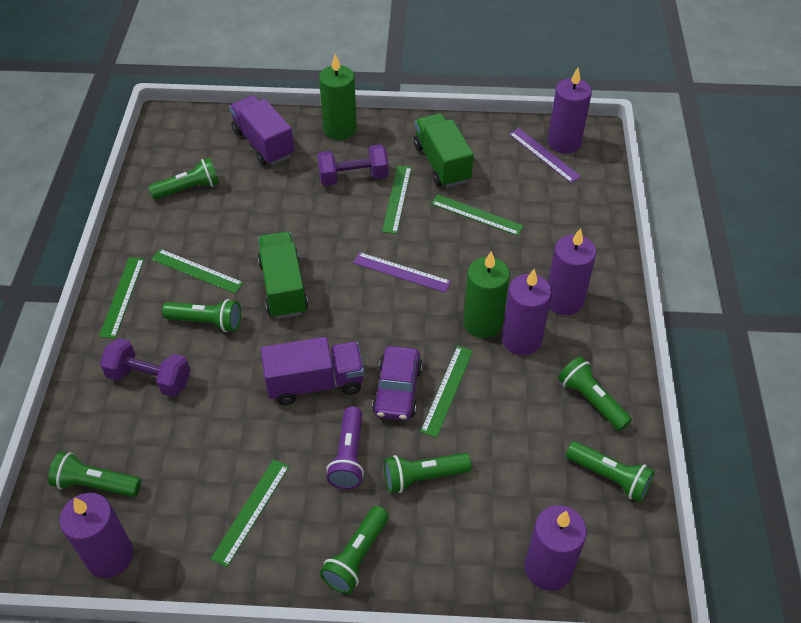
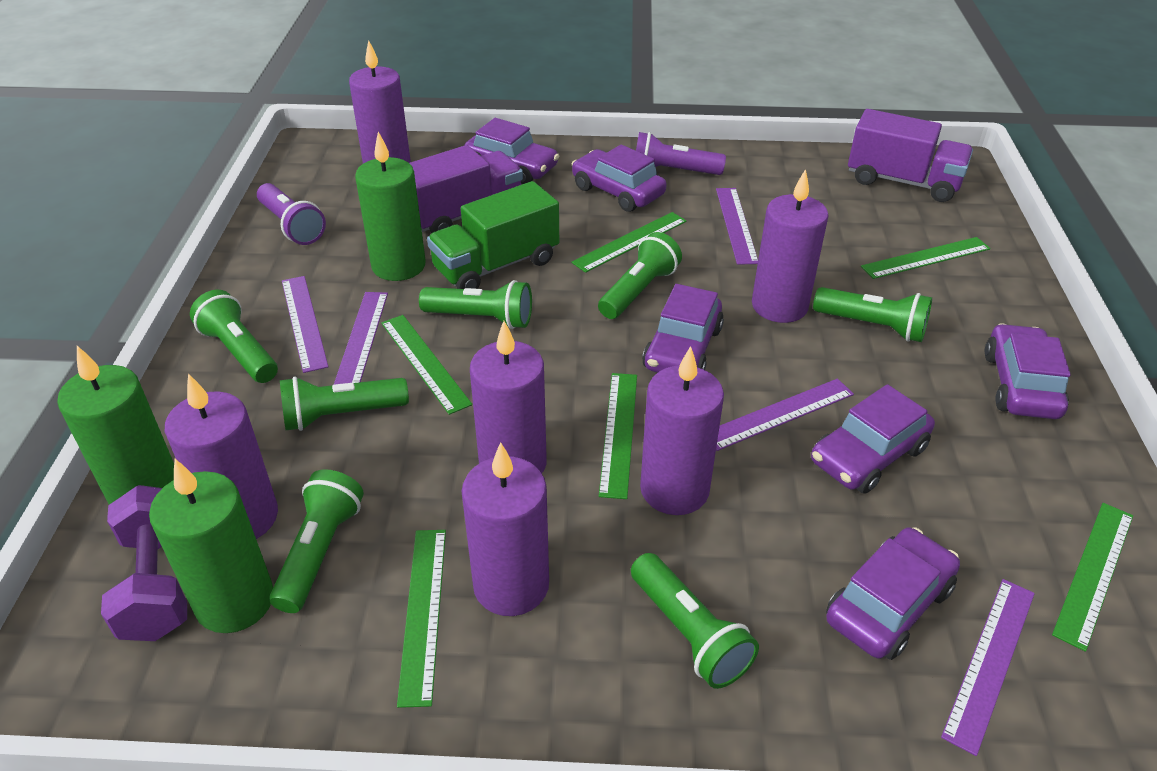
green candle: [319,54,357,140] [463,251,510,338] = 2 -> [57,346,174,505] [149,459,273,633] [355,132,426,281] = 3
green truck: [258,232,308,319] [414,113,474,188] = 2 -> [427,181,559,289] = 1
purple candle: [60,493,133,578] [502,269,552,355] [525,505,587,591] [547,68,592,154] [548,228,597,315] = 5 -> [165,373,278,539] [349,40,411,163] [461,442,549,616] [470,321,547,474] [640,346,724,515] [752,169,829,323] = 6
purple car: [372,346,422,421] = 1 -> [464,118,559,184] [572,145,667,212] [642,284,724,372] [811,384,935,494] [826,527,960,660] [985,323,1071,419] = 6
purple dumbbell: [100,338,190,397] [317,144,389,186] = 2 -> [101,485,187,641] = 1
purple flashlight: [326,407,364,489] = 1 -> [257,183,326,245] [636,132,726,175] = 2
purple ruler: [353,252,451,293] [509,128,581,183] = 2 -> [282,276,329,373] [334,292,388,385] [716,188,758,265] [716,379,854,451] [941,579,1035,756] = 5

